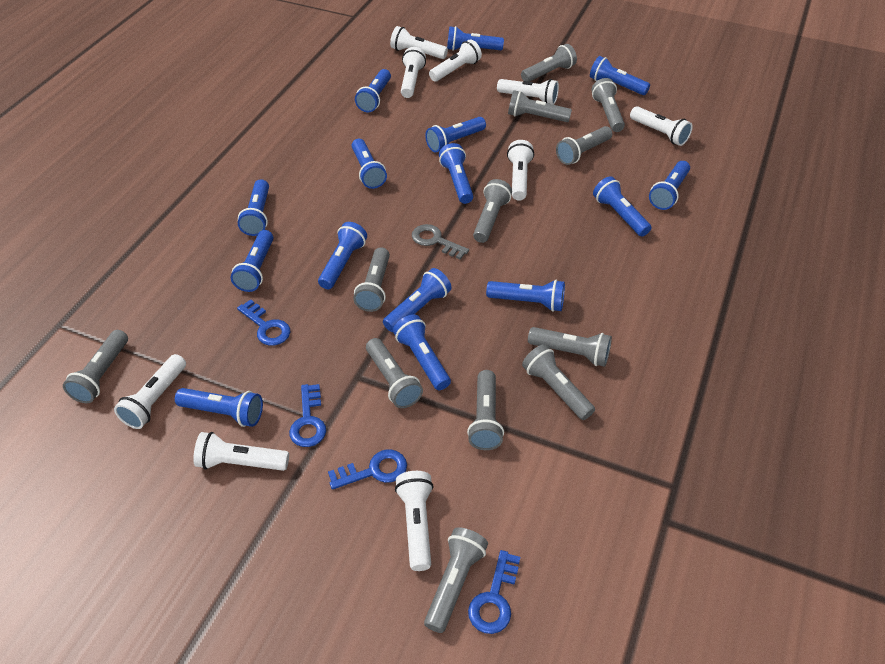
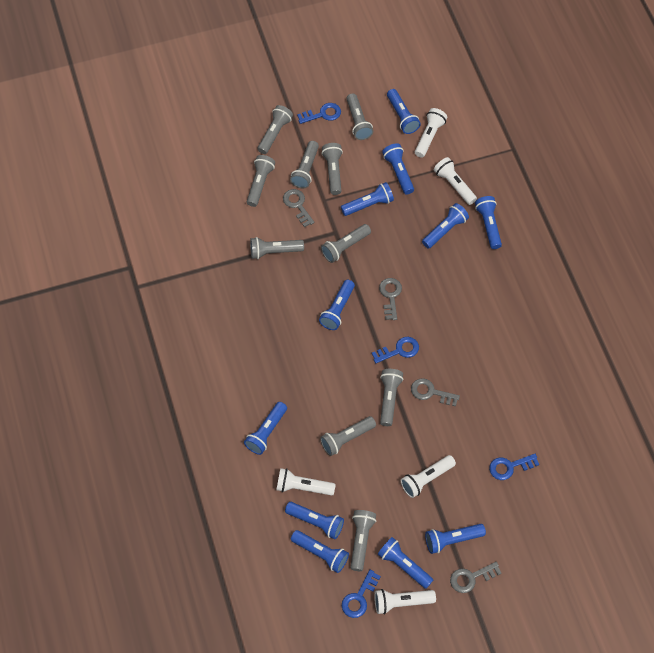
blue flashlight: [175,388,263,427] [231,230,273,292] [238,179,269,236] [318,222,367,289] [352,139,387,189] [355,69,391,112] [383,268,452,332] [393,314,451,390] [425,117,486,152] [439,143,473,204] [447,26,504,51] [486,280,565,312] [590,56,650,95] [593,176,651,236] [649,161,690,210] = 15 -> [244,402,287,455] [285,502,344,539] [291,530,349,573] [319,280,355,330] [341,182,394,216] [378,537,433,589] [382,143,414,195] [387,89,421,134] [422,203,469,249] [425,524,486,554] [475,196,502,249] = 11
grey flashlight: [63,330,128,403] [353,247,390,312] [366,338,423,408] [424,527,488,633] [467,370,504,450] [473,179,512,243] [508,90,572,122] [521,44,577,82] [522,344,595,420] [528,327,612,367] [556,126,612,165] [591,78,625,132] = 12 -> [247,155,275,207] [250,237,304,259] [258,105,293,154] [290,141,319,189] [320,416,376,456] [321,143,343,195] [321,224,371,263] [346,93,373,140] [350,510,376,571] [380,369,403,426] = 10
grey key: [412,224,469,259] = 1 -> [283,189,314,227] [379,278,402,320] [411,378,460,406] [450,562,501,593] = 4
white flashlight: [114,354,186,429] [193,432,289,471] [390,26,448,59] [395,471,434,571] [401,47,426,98] [429,39,482,82] [497,79,559,105] [507,140,534,201] [630,106,693,146] = 9 -> [276,468,336,495] [374,589,436,614] [401,455,456,498] [415,108,447,158] [434,157,477,205] = 5

